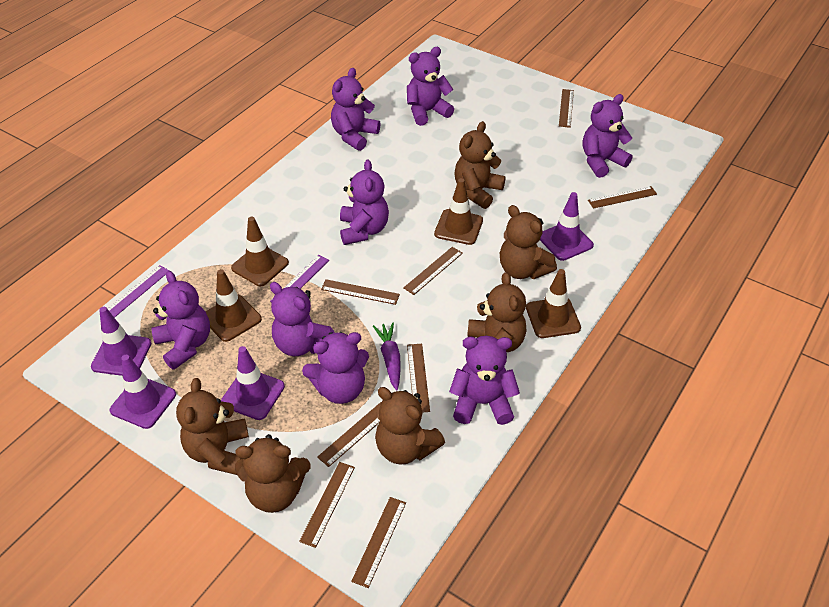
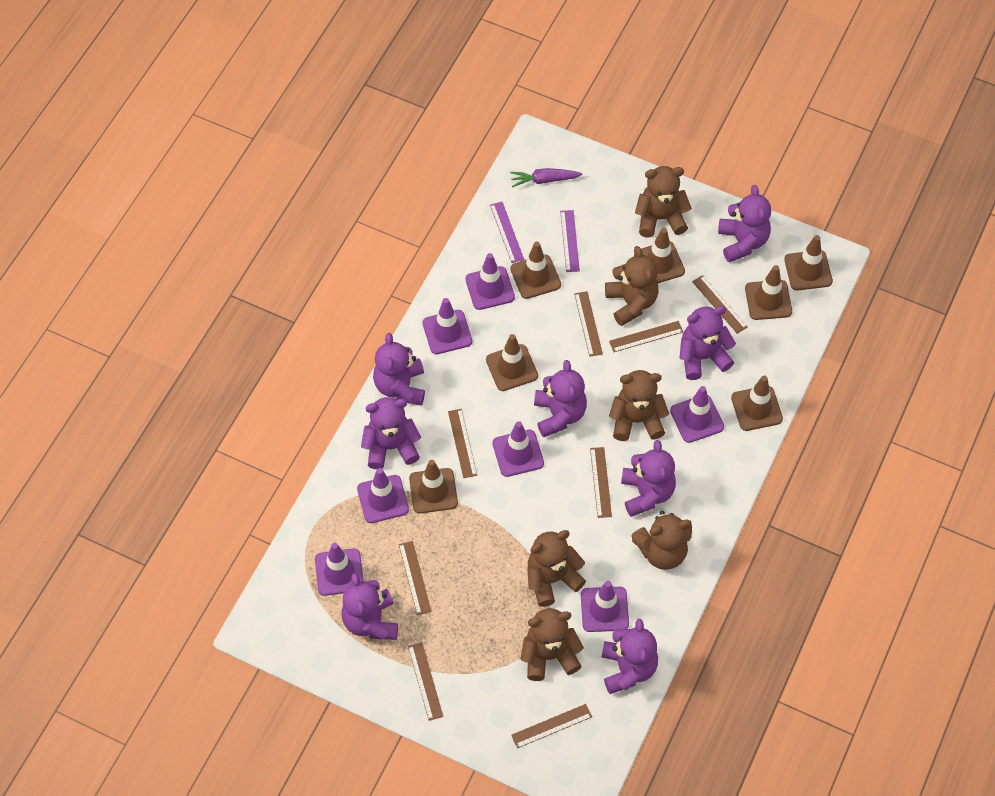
brown traffic cone: [205,269,262,342] [231,217,289,286] [434,178,483,245] [526,269,581,338] = 4 -> [409,460,458,514] [486,334,538,391] [510,242,561,299] [634,228,685,283] [731,375,783,431] [745,265,792,320] [784,235,833,291] = 7
purple traffic cone: [91,307,151,376] [110,355,176,429] [221,346,285,420] [540,192,594,261] = 4 -> [315,543,364,596] [357,468,409,523] [422,298,472,354] [465,253,515,310] [492,421,544,477] [581,581,629,632] [670,386,724,443] = 7

